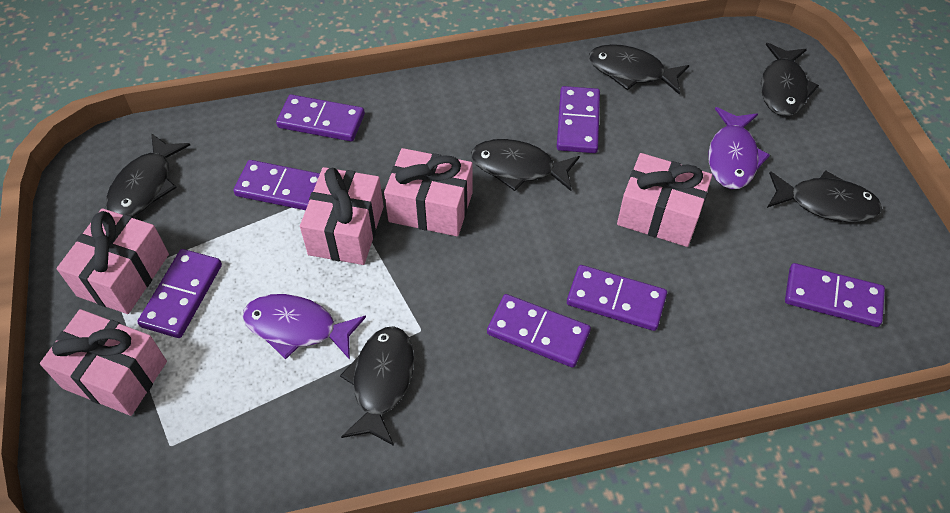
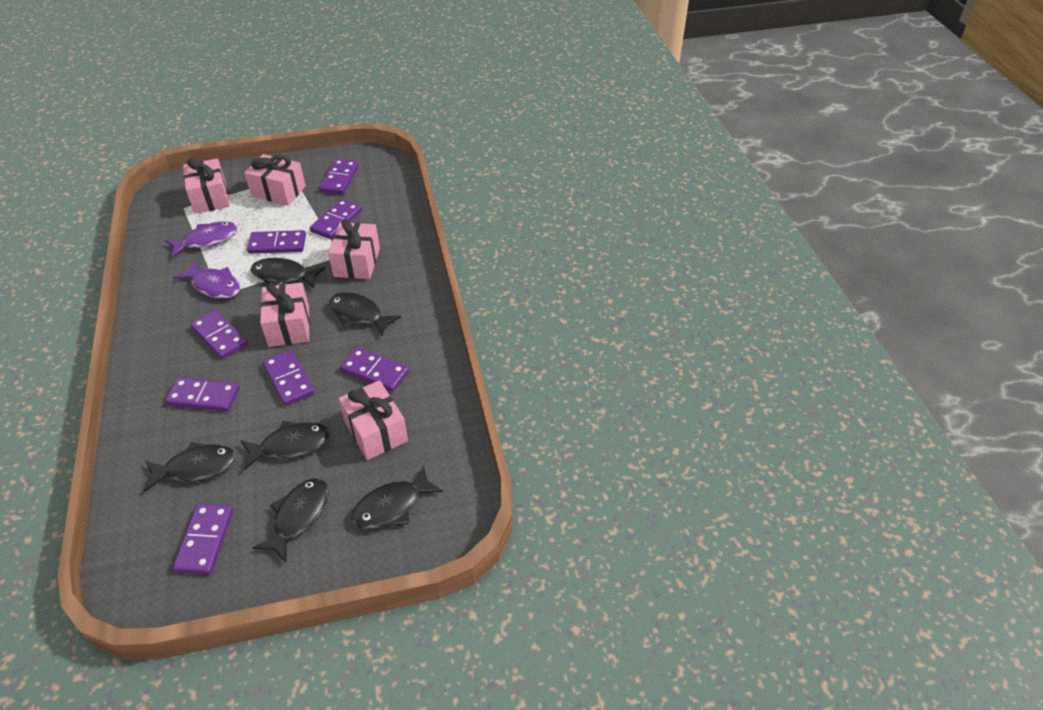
purple domino: [137,249,222,338] [233,160,320,210] [276,94,365,141] [487,294,591,368] [557,86,600,153] [567,265,667,331] [785,263,885,327] = 7 -> [165,377,239,412] [173,503,233,575] [190,310,248,359] [247,230,306,254] [262,349,315,406] [310,199,362,239] [319,159,359,195] [340,347,409,392] = 8

